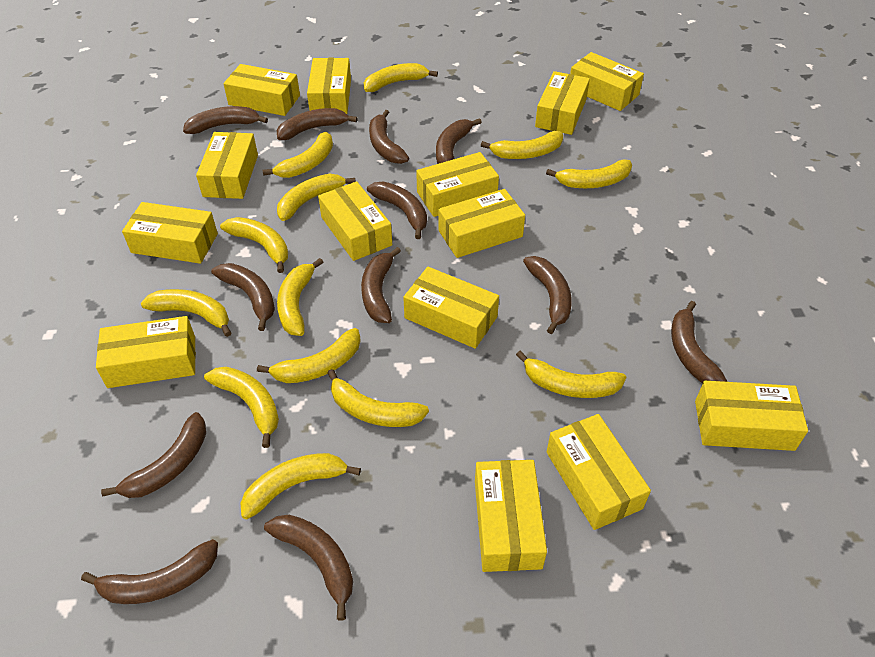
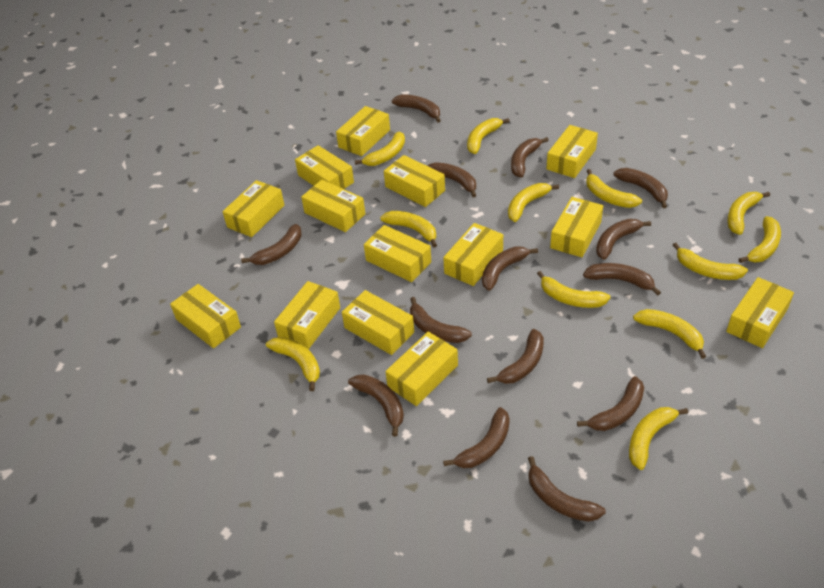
brown banana: [81,539,218,604] [101,412,206,498] [183,106,268,134] [211,263,275,331] [264,515,353,621] [277,108,358,140] [361,247,401,323] [367,182,427,239] [369,110,409,164] [436,118,482,164] [523,256,572,334] [671,301,728,383] = 12 -> [241,224,302,265] [348,374,404,437] [392,94,441,123] [410,297,472,343] [428,162,476,198] [443,407,510,468] [482,246,538,291] [487,329,544,384] [511,137,549,177] [528,456,606,522] [577,376,644,431] [583,263,661,296] [596,219,651,260] [613,168,668,208] = 14
yellow banana: [141,289,231,337] [204,367,279,448] [220,217,288,273] [240,453,361,520] [257,328,361,383] [263,132,333,178] [277,174,356,221] [277,258,323,336] [327,369,429,427] [364,63,438,92] [481,131,563,159] [516,351,626,398] [546,159,632,188] = 13 -> [266,337,320,391] [355,131,405,166] [380,211,437,248] [467,118,510,154] [508,183,559,222] [537,271,611,308] [586,169,642,208] [629,407,688,470] [633,309,706,359] [673,243,748,280] [728,192,770,235] [739,216,781,263] = 12

